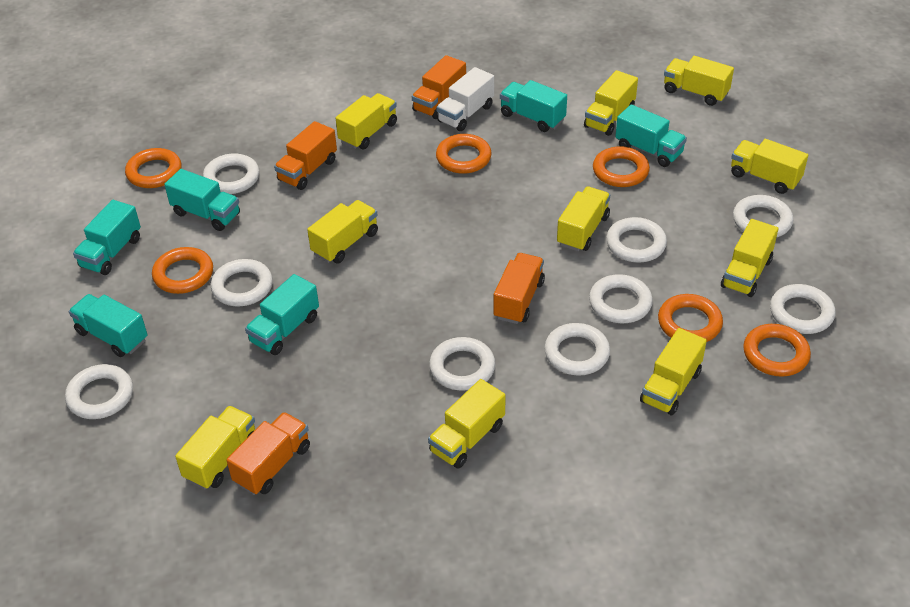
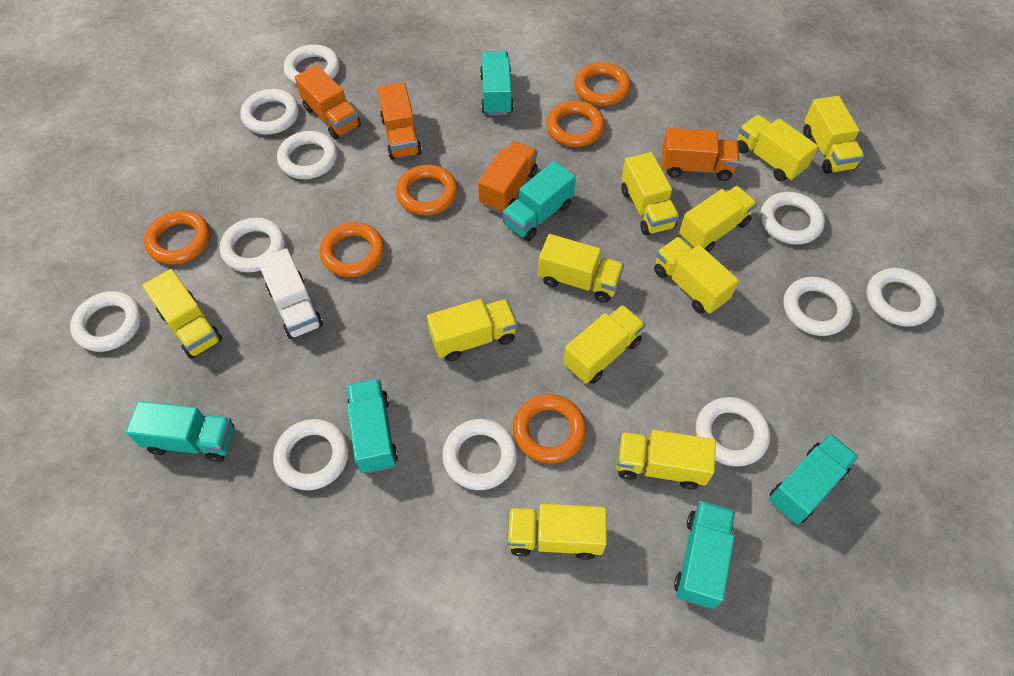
white ring: [65,364,133,419] [203,153,259,194] [211,259,273,307] [429,337,495,391] [544,323,610,376] [589,274,653,323] [606,217,667,262] [733,195,793,237] [770,284,835,334] = 9 -> [70,291,142,352] [220,218,285,272] [240,89,299,135] [273,419,349,490] [277,131,338,179] [284,44,340,85] [442,419,517,490] [696,397,770,467] [760,192,825,245] [783,277,853,336] [866,268,937,327] = 11
yellow truck: [175,406,255,490] [307,200,378,263] [336,93,397,149] [428,379,506,469] [557,186,610,251] [584,70,638,136] [640,328,707,415] [664,56,734,106] [721,219,778,297] [731,139,808,194] = 10 -> [142,269,222,359] [427,299,517,361] [507,504,607,560] [538,234,624,303] [563,305,645,384] [616,430,716,490] [621,152,679,235] [654,237,739,314] [679,186,757,252] [737,115,818,182] [803,96,864,174] = 11

